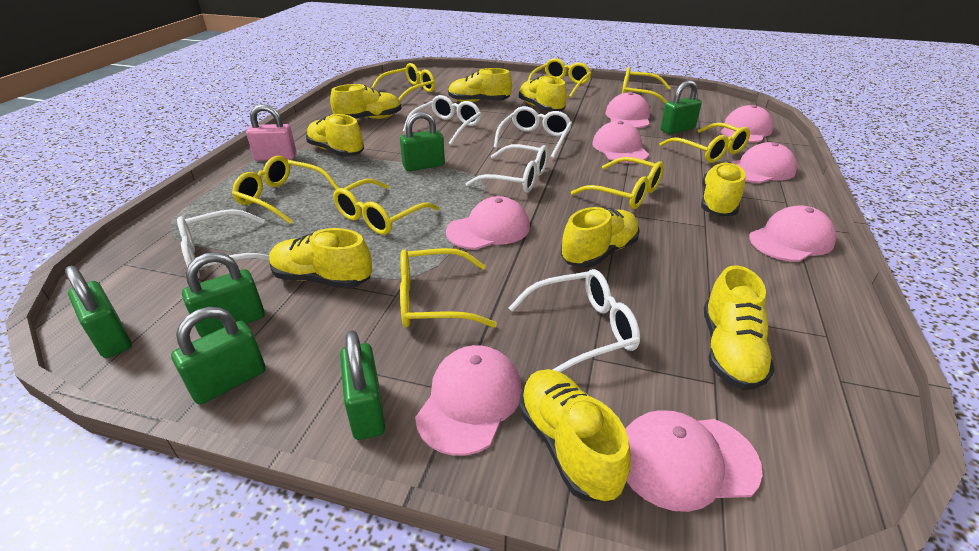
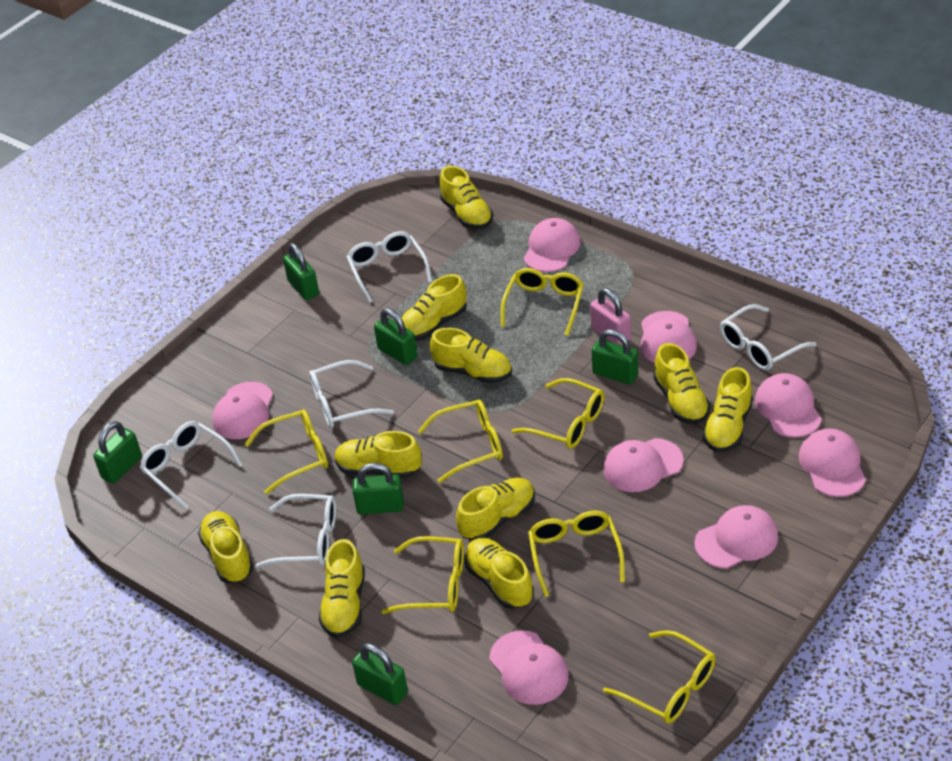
yellow glasses: [232,156,339,224] [333,179,440,235] [371,63,435,101] [400,248,497,328] [528,58,591,98] [571,157,664,209] [622,67,671,104] [660,123,750,163] = 8 -> [245,409,328,494] [382,536,464,614] [418,400,503,483] [501,268,584,336] [511,378,604,449] [528,510,625,597] [603,630,716,724] = 7
yellow shoe: [269,228,372,289] [306,114,364,156] [330,84,401,119] [448,68,512,102] [519,75,567,112] [519,369,631,501] [561,207,640,268] [701,162,746,216] [704,265,775,390] = 9 -> [198,511,254,583] [319,539,365,638] [335,431,422,478] [401,274,467,341] [430,328,512,384] [440,166,493,229] [456,478,535,540] [464,538,534,609] [653,343,710,424] [703,367,753,452] = 10

